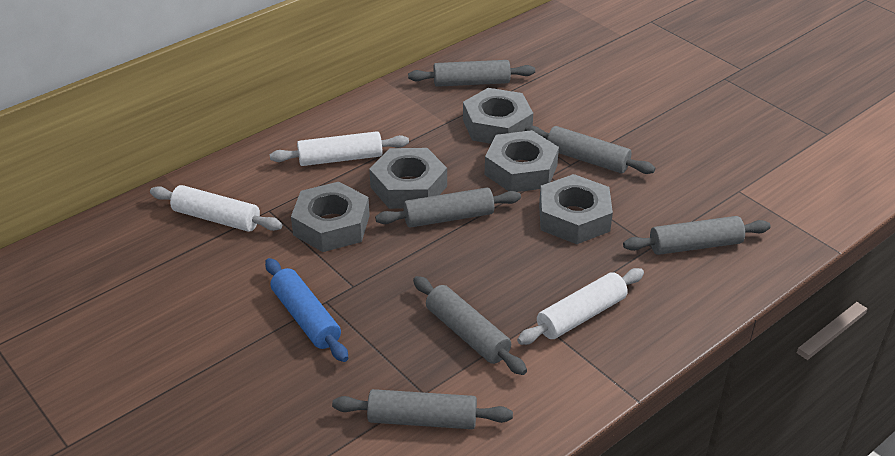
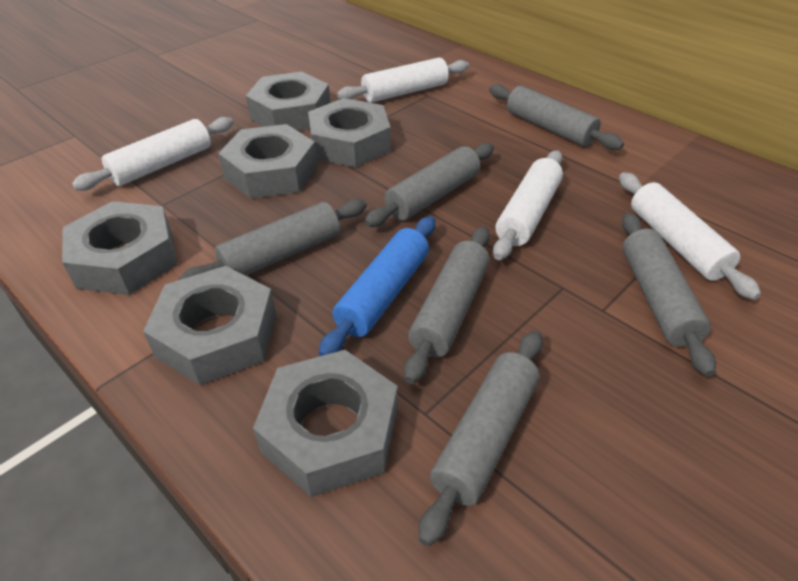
grey nut: [291,182,370,252] [369,148,447,209] [463,88,533,144] [485,130,559,192] [539,174,613,244] = 5 -> [62,201,178,295] [143,266,276,385] [218,124,317,199] [246,71,330,131] [253,350,397,497] [308,98,391,168] = 6
white rolling pin: [150,185,282,232] [270,131,409,166] [517,268,644,345] = 3 -> [72,117,234,190] [337,58,469,103] [493,151,563,260] [619,172,761,300] = 4

